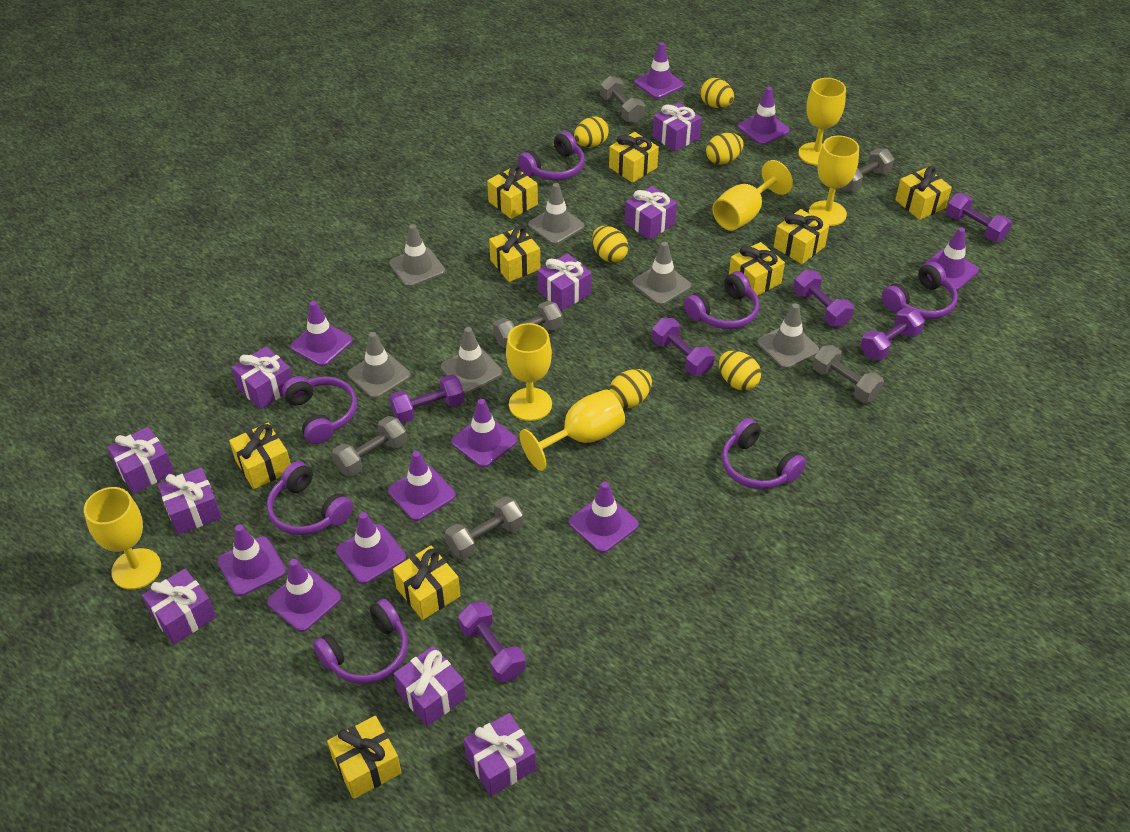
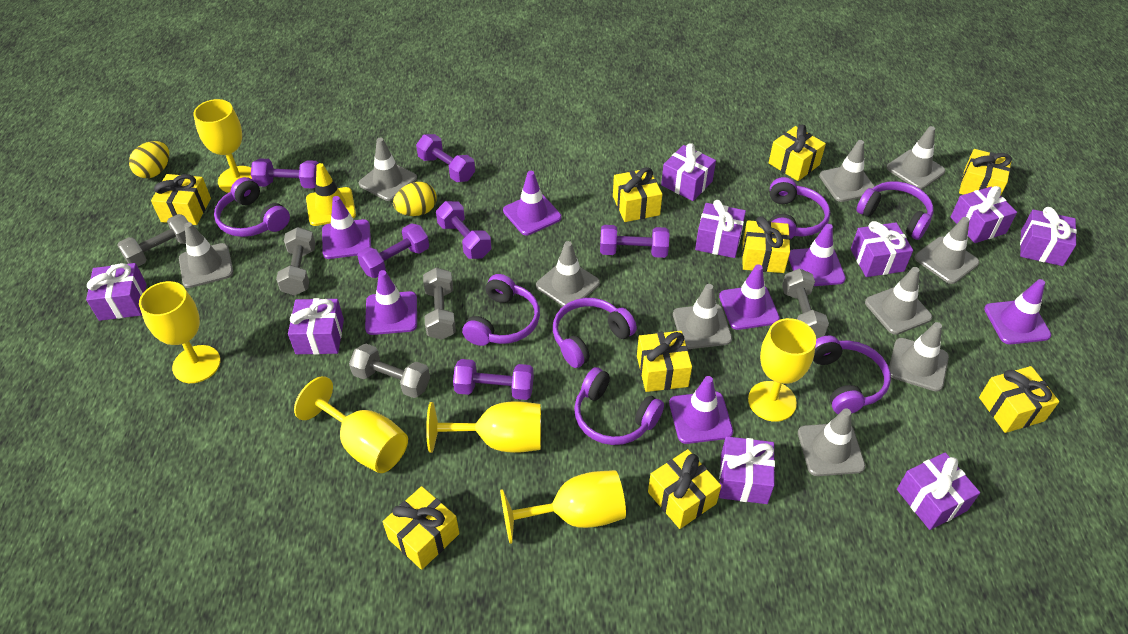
grey dumbbell: [332,416,407,476] [445,496,524,560] [493,301,562,348] [600,76,645,123] [812,345,884,403] [842,148,894,191] = 6 -> [117,214,188,267] [276,227,316,296] [349,344,430,398] [423,267,456,340] [782,269,829,339] = 5
grey traffic cone: [348,332,410,399] [389,224,445,287] [441,327,502,393] [528,183,584,245] [632,242,691,305] [757,303,819,369] = 6 -> [179,222,233,288] [359,138,417,201] [536,241,600,306] [673,284,732,349] [798,408,866,476] [819,140,875,202] [865,267,932,335] [887,126,946,189] [889,322,949,392] [915,217,979,284] = 10
purple traffic cone: [217,525,286,596] [267,559,341,632] [290,301,353,366] [336,512,406,584] [388,451,456,521] [451,399,517,467] [569,482,639,553] [634,42,684,99] [738,87,790,145] [920,227,979,290] = 10 -> [322,196,371,259] [365,270,417,335] [503,171,562,235] [669,376,733,444] [719,264,780,330] [789,224,846,286] [984,279,1051,344] = 7
yellow egg: [574,116,609,147] [592,226,628,263] [609,369,652,409] [700,78,734,108] [706,133,743,165] [719,351,761,391] = 6 -> [129,141,169,178] [393,182,437,216] = 2
yellow traffic cone: none = 0 -> [306,163,356,226] = 1

